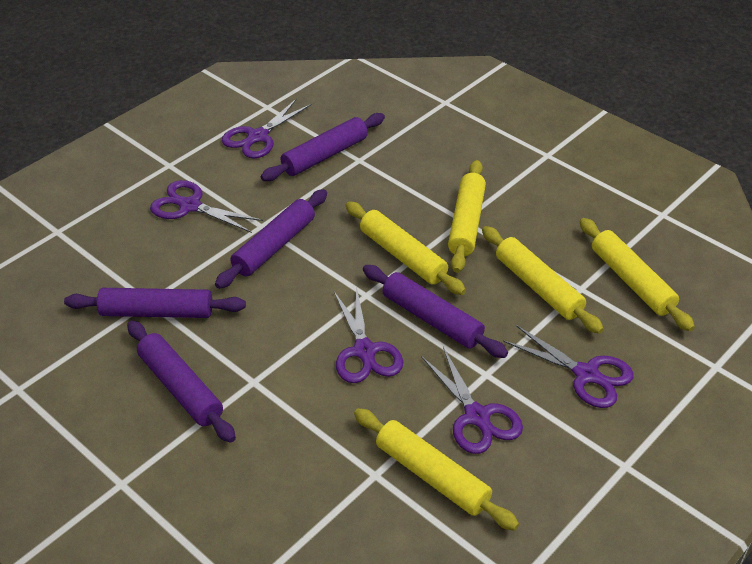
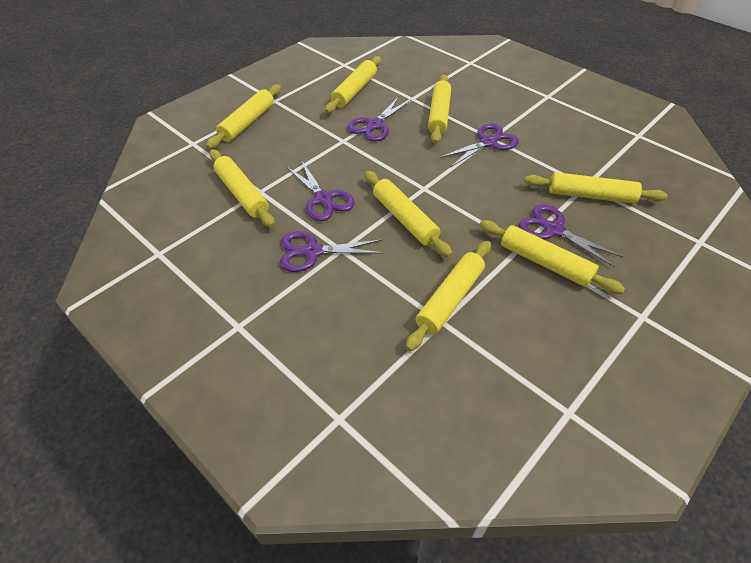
purple rolling pin: [64,288,246,318] [127,320,236,443] [215,189,327,289] [261,113,385,181] [363,265,508,358] = 5 -> none = 0
yellow rolling pin: [346,201,466,295] [354,408,519,531] [448,160,486,273] [482,226,604,334] [580,218,695,331] = 5 -> [206,85,281,149] [210,149,275,228] [325,56,381,113] [365,171,453,257] [406,241,491,351] [428,75,451,144] [479,220,625,294] [524,172,668,204] = 8

